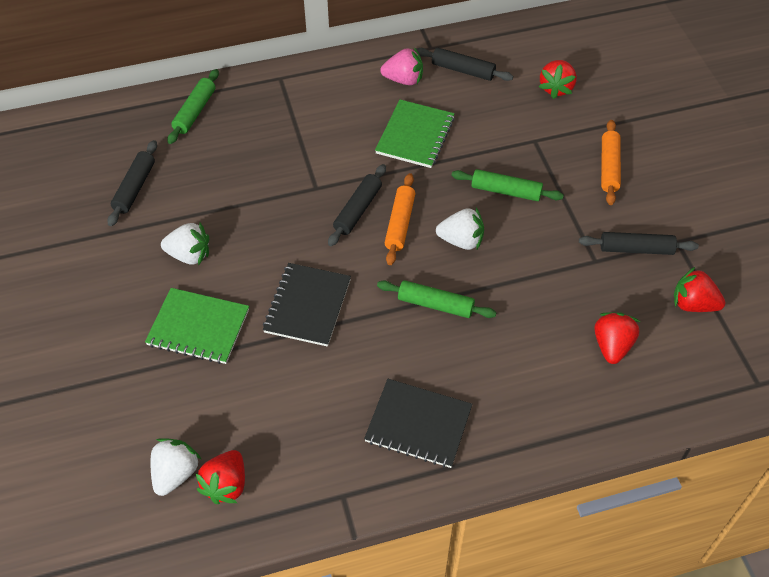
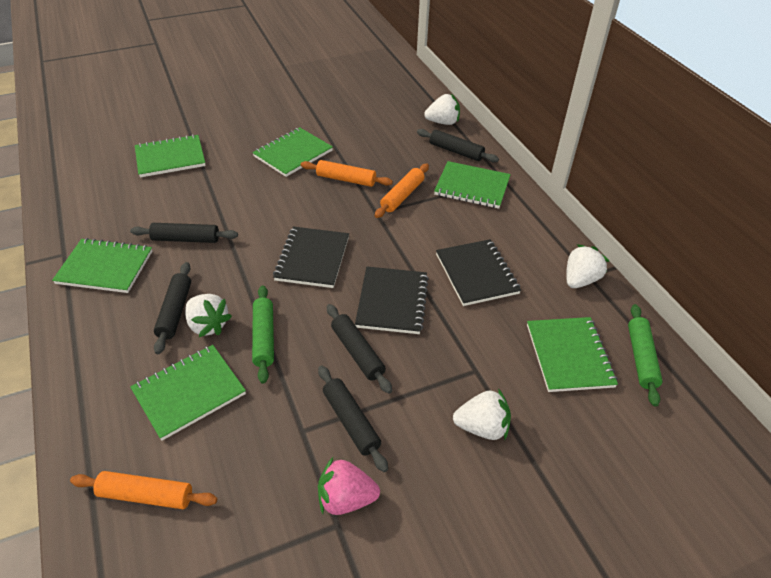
black notebook: [263,263,351,347] [364,379,472,468] = 2 -> [273,226,349,288] [355,267,429,334] [436,239,521,306] = 3
black rolling pin: [107,140,157,226] [328,164,386,246] [416,48,513,81] [579,232,699,255] = 4 -> [130,223,238,243] [154,262,191,354] [318,365,388,472] [327,304,392,394] [417,129,499,162] = 5
green notebook: [145,288,249,364] [375,99,455,168] = 2 -> [52,238,152,293] [130,345,246,441] [135,134,206,177] [252,127,333,177] [434,161,511,209] [527,317,618,392] = 6
green rolling pin: [167,69,219,144] [377,280,497,318] [451,169,564,201] = 3 -> [252,285,274,384] [628,304,663,407] = 2
orange rolling pin: [385,173,415,265] [601,120,621,205] = 2 -> [70,471,217,509] [301,160,393,187] [375,164,429,218] = 3
red strawberry: [196,450,245,504] [539,60,577,99] [594,312,640,364] [674,267,725,312] = 4 -> none = 0
white strawberry: [151,438,201,496] [161,223,209,266] [436,208,484,250] = 3 -> [185,294,232,337] [424,94,460,125] [453,389,511,440] [566,244,609,288] = 4

